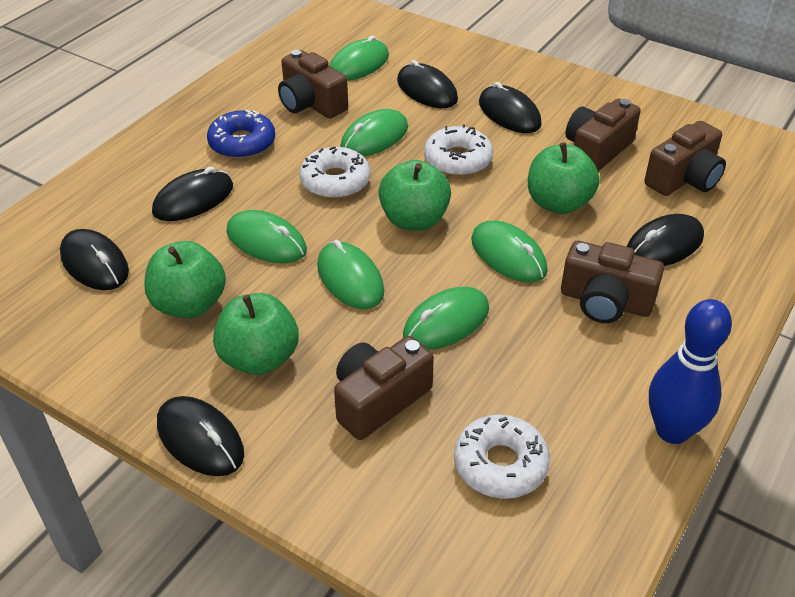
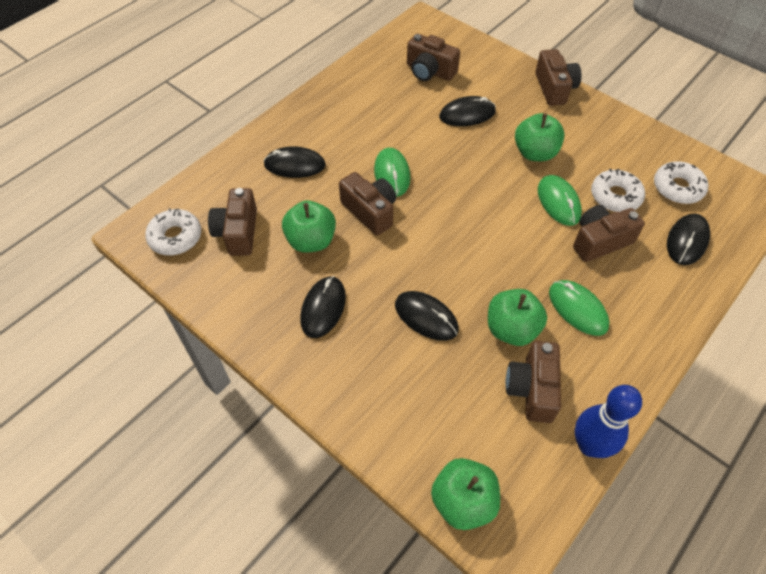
black mouse: [60,229,129,290] [152,167,233,221] [157,396,244,476] [397,60,458,108] [479,82,542,133] [627,214,704,266] = 6 -> [263,146,326,178] [300,276,346,338] [395,291,459,341] [439,96,496,126] [667,214,710,265] = 5
blue donut: [207,110,275,159] = 1 -> none = 0
brown camera: [278,50,348,118] [334,336,434,440] [561,241,664,323] [565,99,641,171] [644,121,726,196] = 5 -> [208,188,257,256] [339,172,396,236] [407,34,460,81] [506,341,561,423] [535,49,582,106] [573,205,645,262] = 6
green mouse: [227,210,307,263] [317,240,384,309] [330,35,389,81] [340,109,408,157] [403,287,489,350] [471,221,548,282] = 6 -> [374,148,410,197] [538,175,582,226] [549,280,610,336] = 3

